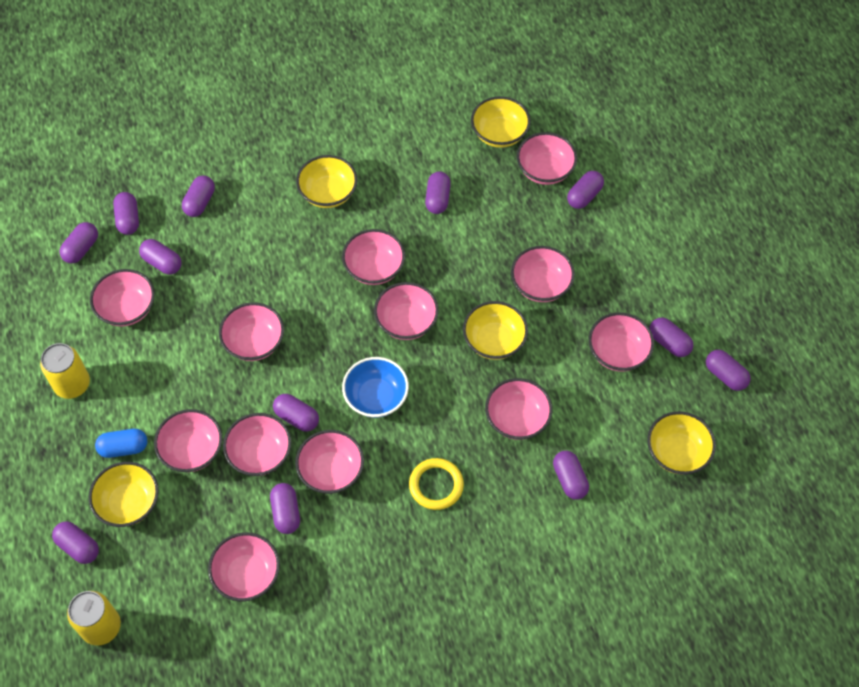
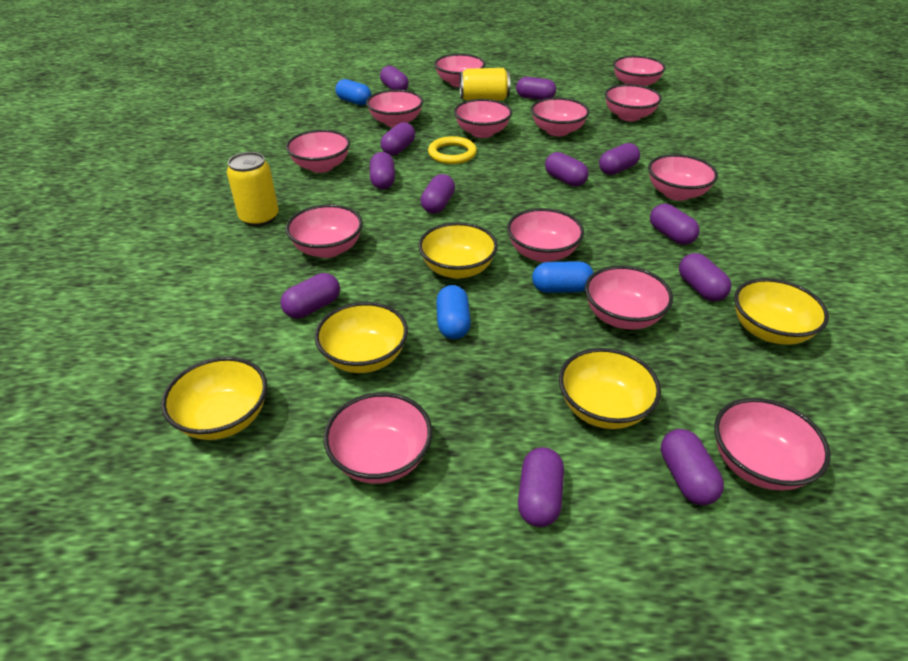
blue bowl: [342,357,409,418] = 1 -> none = 0
blue capsule: [95,429,147,458] = 1 -> [335,79,371,105] [436,285,471,339] [532,261,594,293] = 3
pink bowl: [90,269,155,326] [154,409,222,472] [208,532,280,601] [219,302,284,361] [223,413,291,476] [295,430,364,494] [342,229,405,285] [374,282,439,340] [485,378,552,440] [511,246,575,302] [517,132,577,185] [589,312,654,372] = 12 -> [286,130,350,173] [286,204,363,258] [323,392,432,484] [366,90,423,127] [434,54,485,87] [454,99,512,138] [507,208,584,262] [531,97,590,136] [585,266,673,330] [605,84,662,121] [613,56,666,86] [648,154,718,201] [714,398,831,490] = 13

